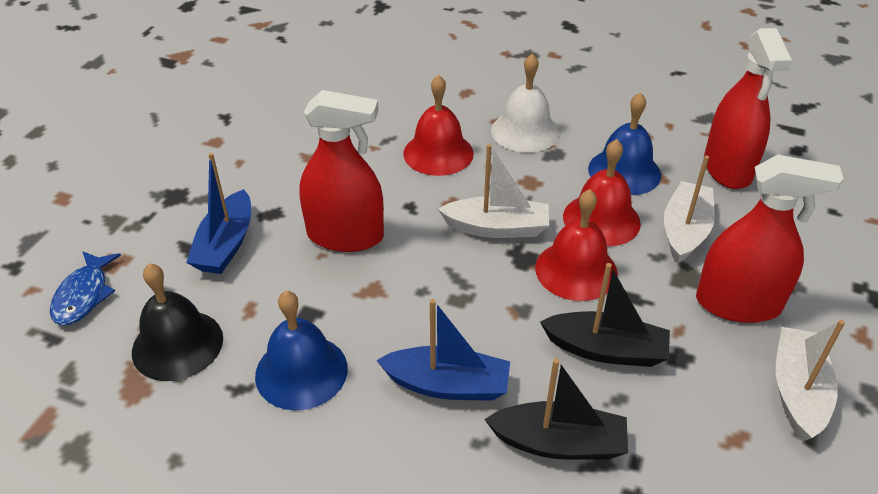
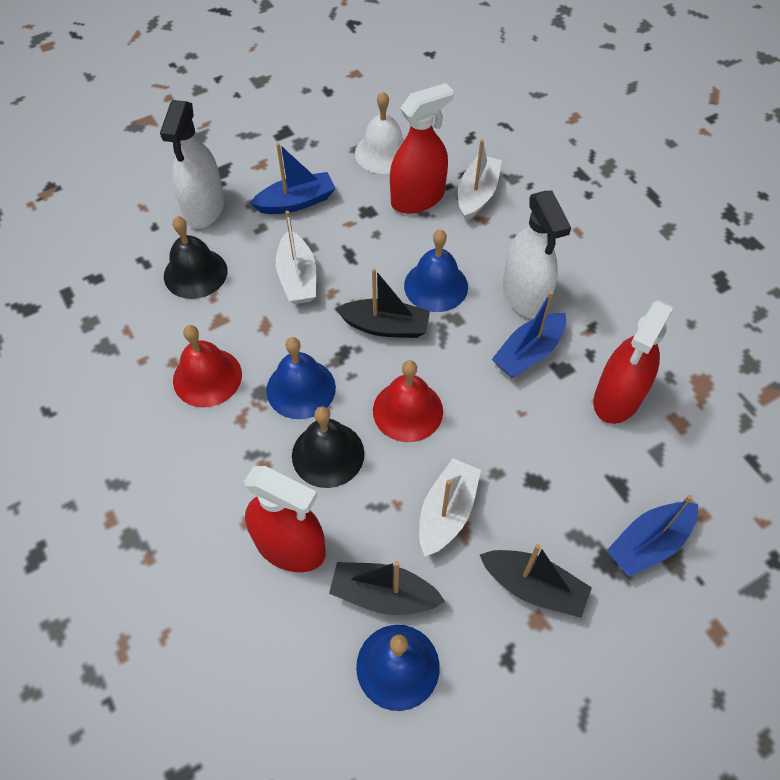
black bell: [132,263,223,381] = 1 -> [164,216,227,299] [292,406,364,488] = 2
black boat: [484,358,628,460] [540,263,670,367] = 2 -> [329,561,445,615] [335,268,430,338] [480,544,592,618] = 3
blue bell: [255,291,348,411] [588,92,661,195] = 2 -> [266,337,336,419] [356,625,440,711] [404,229,468,312] = 3
blue boat: [186,153,251,274] [376,299,510,401] = 2 -> [250,143,336,214] [491,291,566,378] [606,495,698,577] = 3
blue fish: [50,251,121,326] = 1 -> none = 0
red bell: [403,74,474,176] [535,189,618,301] [563,139,641,247] = 3 -> [173,325,242,407] [373,360,443,442] = 2
white spray bottle: none = 0 -> [160,100,224,229] [503,191,571,319] = 2

